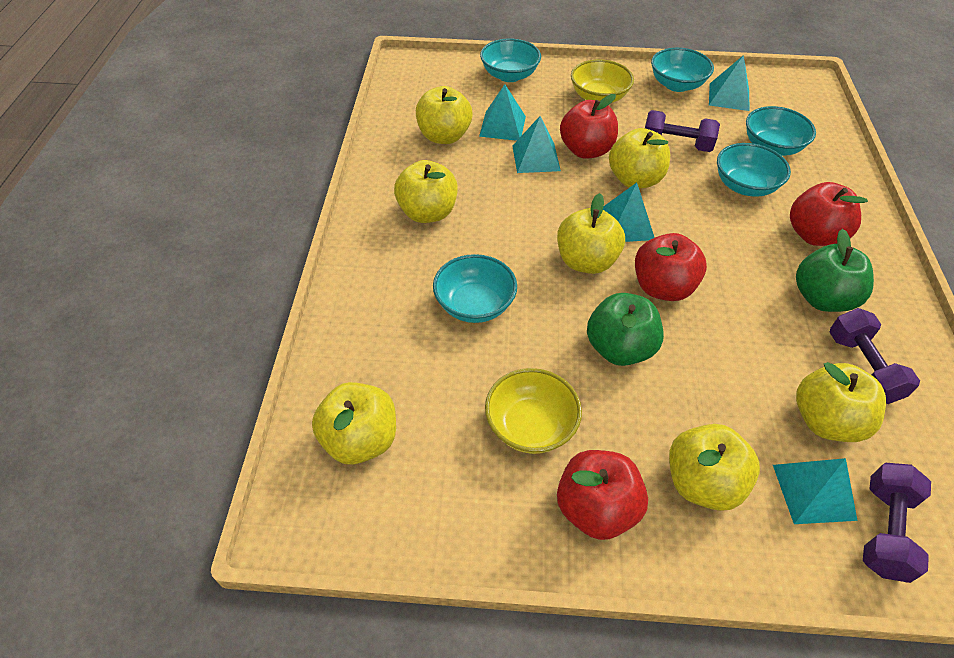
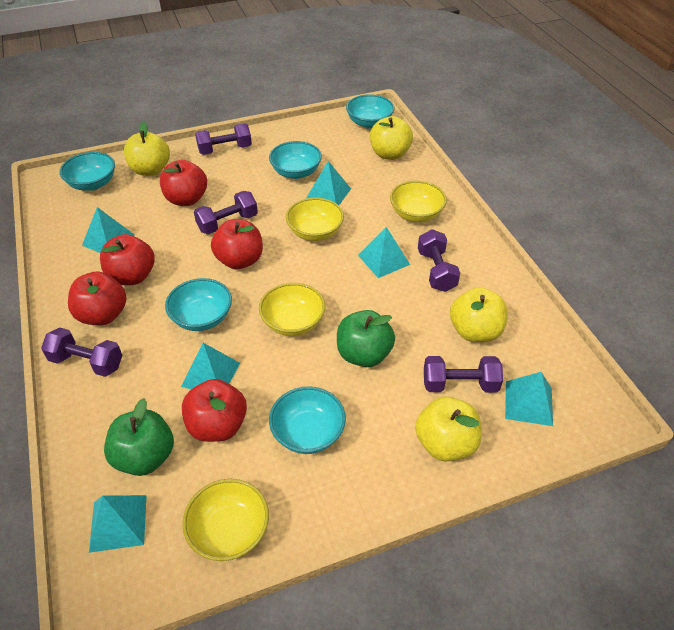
purple dumbbell: [645,110,720,152] [830,308,920,404] [863,463,931,583] = 3 -> [41,328,122,377] [194,191,258,234] [195,123,252,155] [418,229,460,292] [424,356,503,392] = 5
red apple: [557,450,648,540] [560,94,618,159] [635,233,707,301] [790,182,868,246] = 4 -> [68,271,127,325] [100,234,155,285] [160,160,207,206] [182,379,247,442] [211,219,263,269] = 5
turquoise pyramid: [479,84,526,141] [512,116,561,173] [603,183,655,242] [709,55,750,111] [773,458,857,524] = 5 -> [82,207,135,253] [89,495,147,553] [181,343,240,389] [306,161,351,205] [358,227,410,278] [505,372,553,426] = 6
yellow apple: [312,382,396,465] [394,160,458,223] [416,86,473,144] [557,193,625,274] [609,128,670,189] [669,424,760,511] [796,362,886,442] = 7 -> [124,122,170,176] [370,116,413,160] [415,397,482,462] [450,287,508,342] = 4
yellow bowl: [485,368,582,454] [571,59,634,103] = 2 -> [182,479,269,561] [259,283,325,336] [286,198,344,241] [390,181,447,222] = 4

